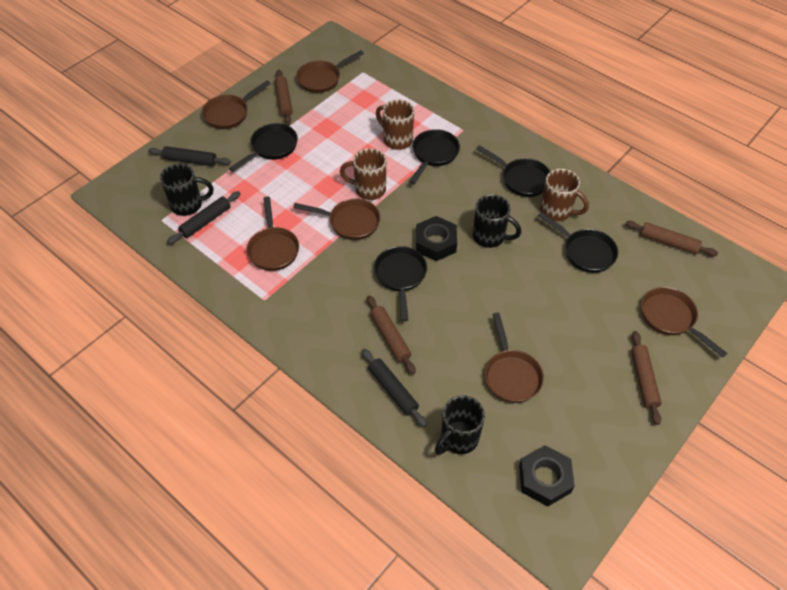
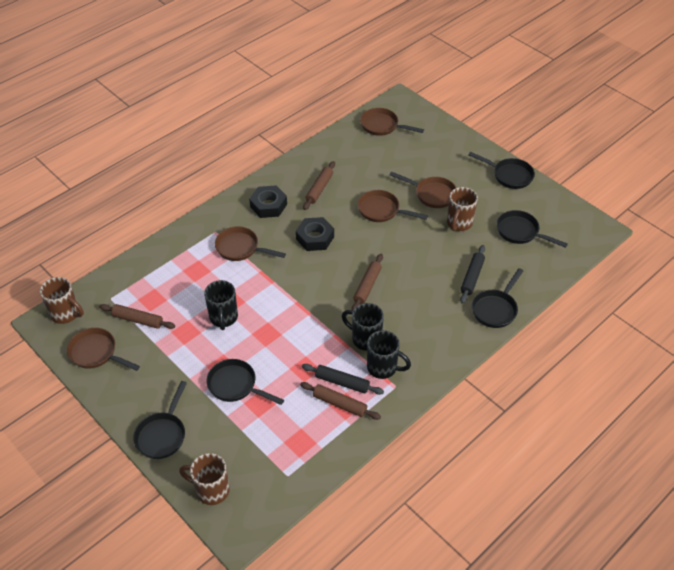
black rolling pin: [148,146,231,166] [167,191,241,244] [362,349,427,427] = 3 -> [302,364,384,395] [460,245,485,304] = 2
brown pan: [202,80,271,129] [247,196,299,271] [293,199,380,240] [296,50,364,93] [485,313,544,403] [641,287,728,358] = 6 -> [67,328,140,371] [215,226,286,261] [358,190,428,222] [360,108,424,136] [390,172,456,208] = 5

